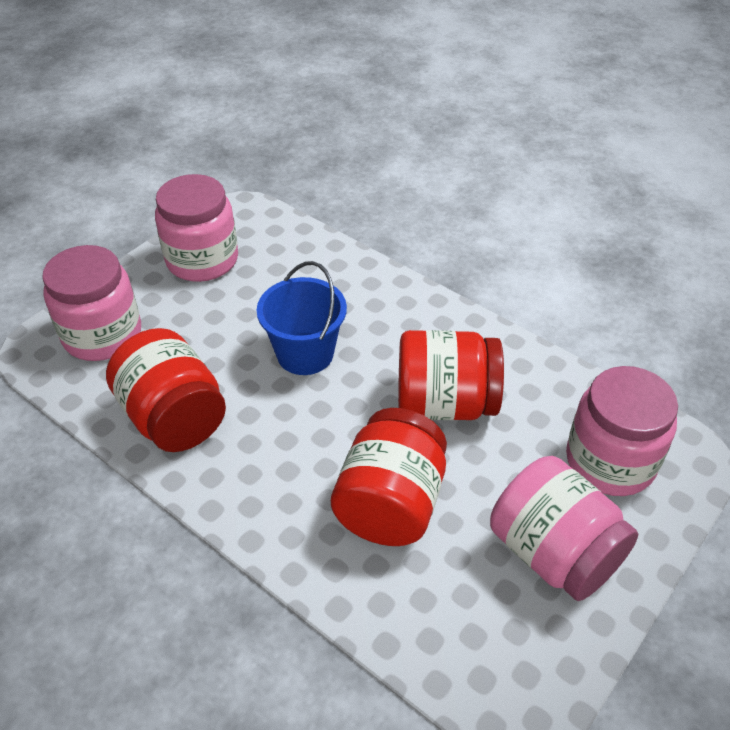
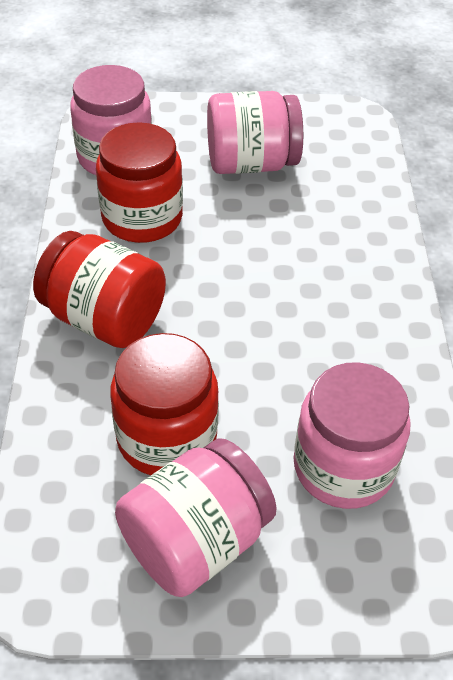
blue bucket: [257,261,347,375] = 1 -> none = 0

